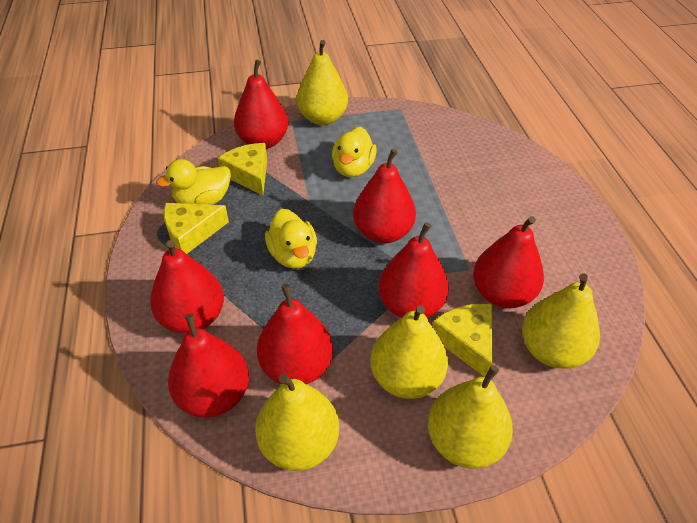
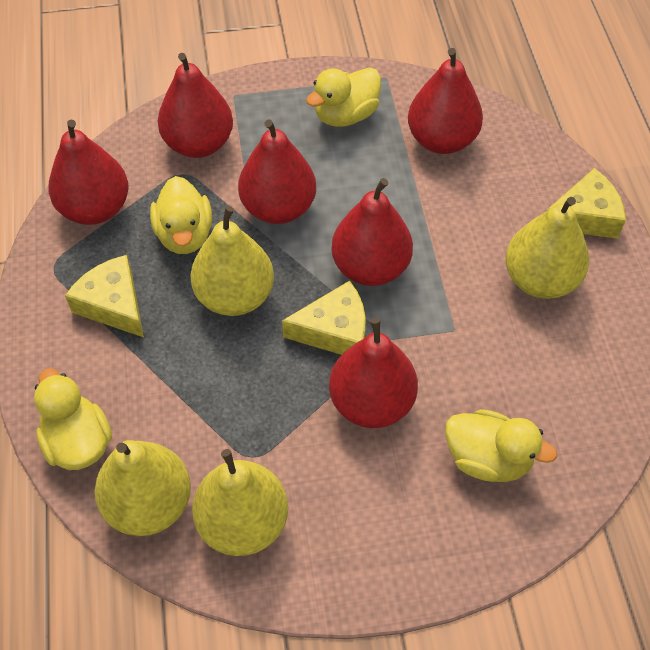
red pear: [150,240,224,334] [168,313,249,418] [234,60,288,149] [257,284,333,384] [353,149,416,244] [378,222,449,318] [473,216,544,308] = 7 -> [48,119,129,225] [158,53,233,158] [238,119,316,224] [329,318,418,428] [331,178,413,286] [408,48,483,154] = 6
yellow duck: [156,159,231,205] [265,209,317,269] [332,127,377,177] = 3 -> [34,368,112,470] [150,176,212,254] [306,67,381,127] [445,409,557,482] = 4
yellow pear: [255,374,339,471] [297,40,348,125] [370,305,448,399] [428,365,513,469] [522,273,600,369] = 5 -> [95,440,191,536] [190,206,274,316] [192,449,288,556] [505,197,589,299] = 4

